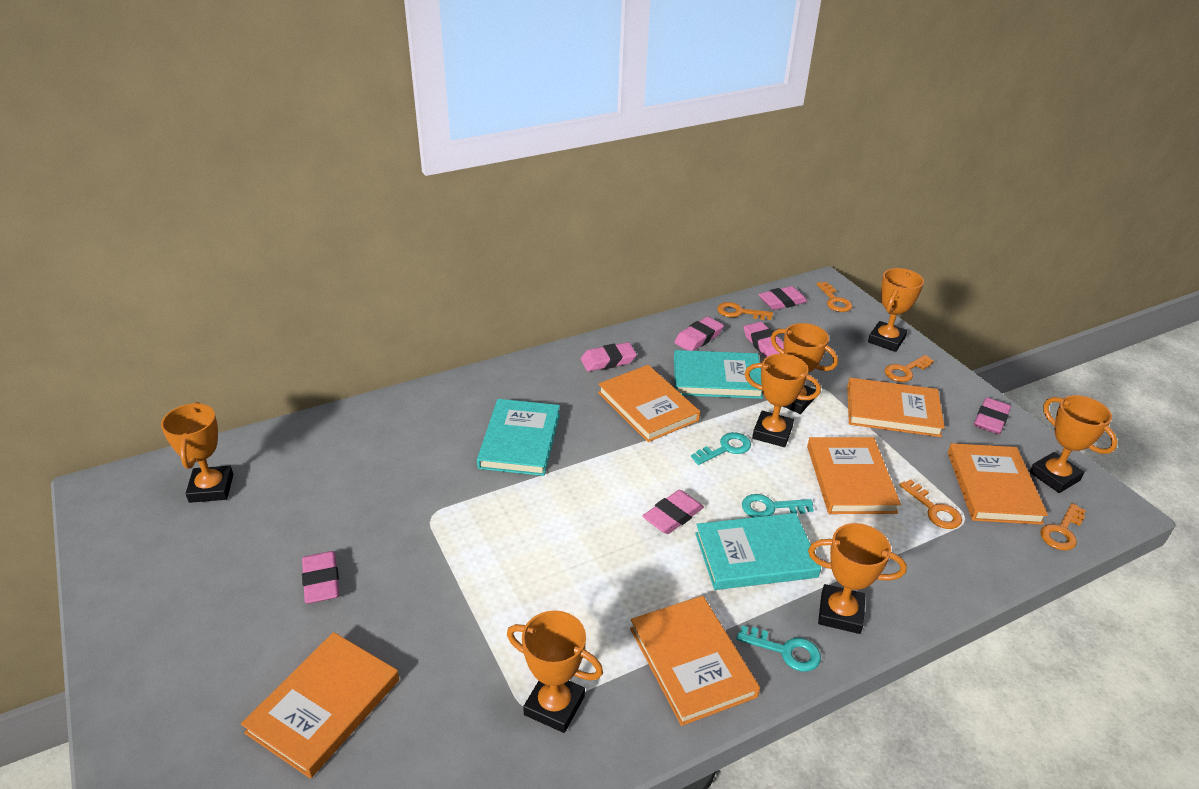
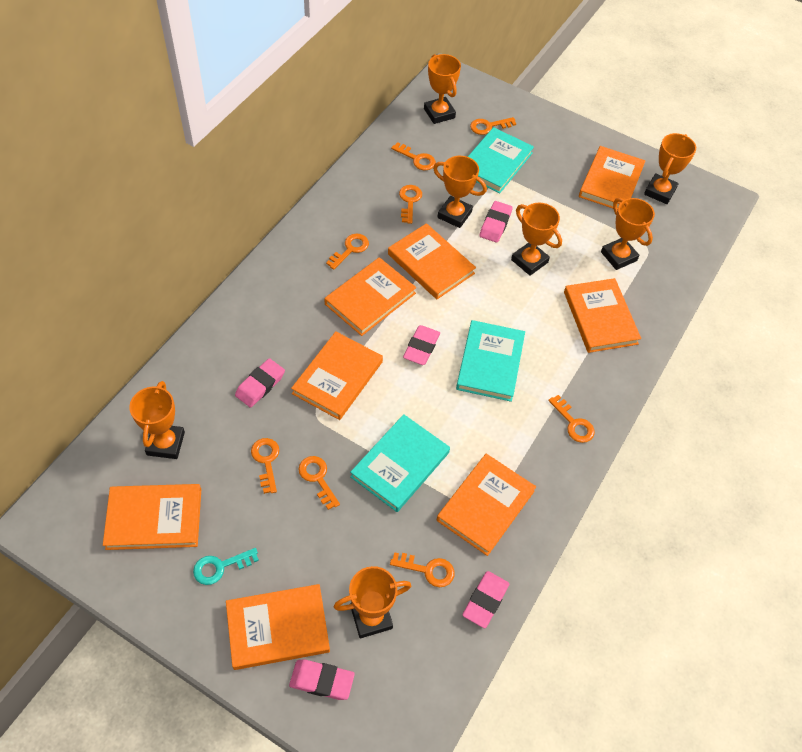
orange book: [241,632,399,779] [598,365,700,442] [630,596,760,726] [807,437,901,514] [847,378,945,437] [948,443,1048,525] = 6 -> [103,484,201,550] [226,584,330,670] [291,331,383,420] [324,257,416,336] [388,223,476,299] [437,454,536,556] [564,278,641,353] [579,146,645,208] = 8
orange key: [717,302,773,320] [817,282,852,312] [885,355,934,382] [899,479,962,529] [1040,503,1086,551] = 5 -> [251,438,279,494] [298,456,340,510] [326,234,369,270] [390,552,454,587] [391,142,436,170] [399,185,422,224] [470,117,516,135] [548,395,595,443] = 8
pink eraser: [302,551,340,604] [580,342,637,371] [643,490,704,534] [674,317,724,351] [744,322,784,357] [758,286,808,310] [974,397,1011,435] = 7 -> [235,358,285,408] [289,659,355,700] [403,325,440,365] [463,571,509,628] [479,201,513,243] = 5
turquoise key: [691,432,751,465] [736,625,821,672] [742,494,814,517] = 3 -> [193,548,259,585] = 1

